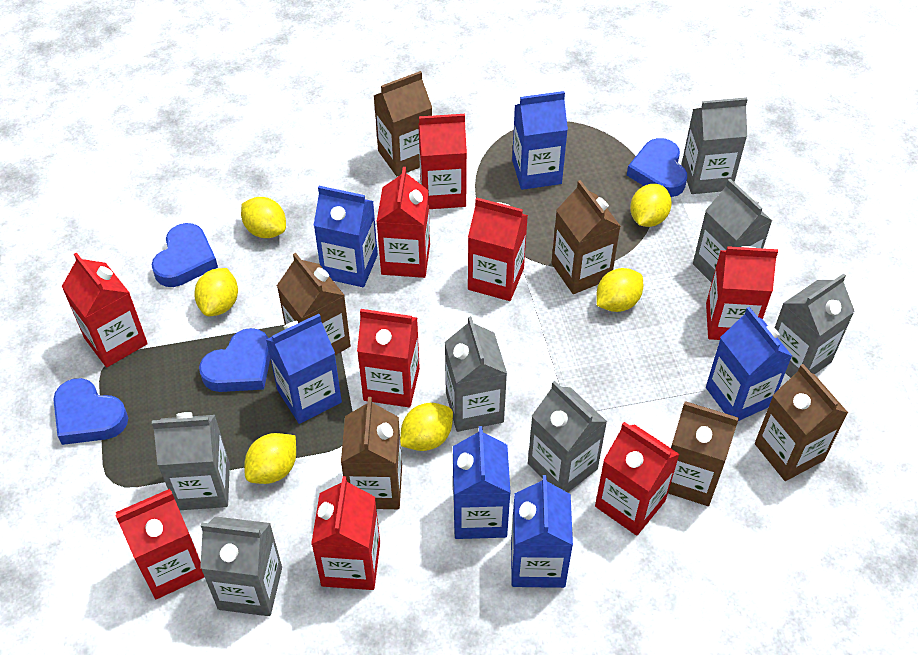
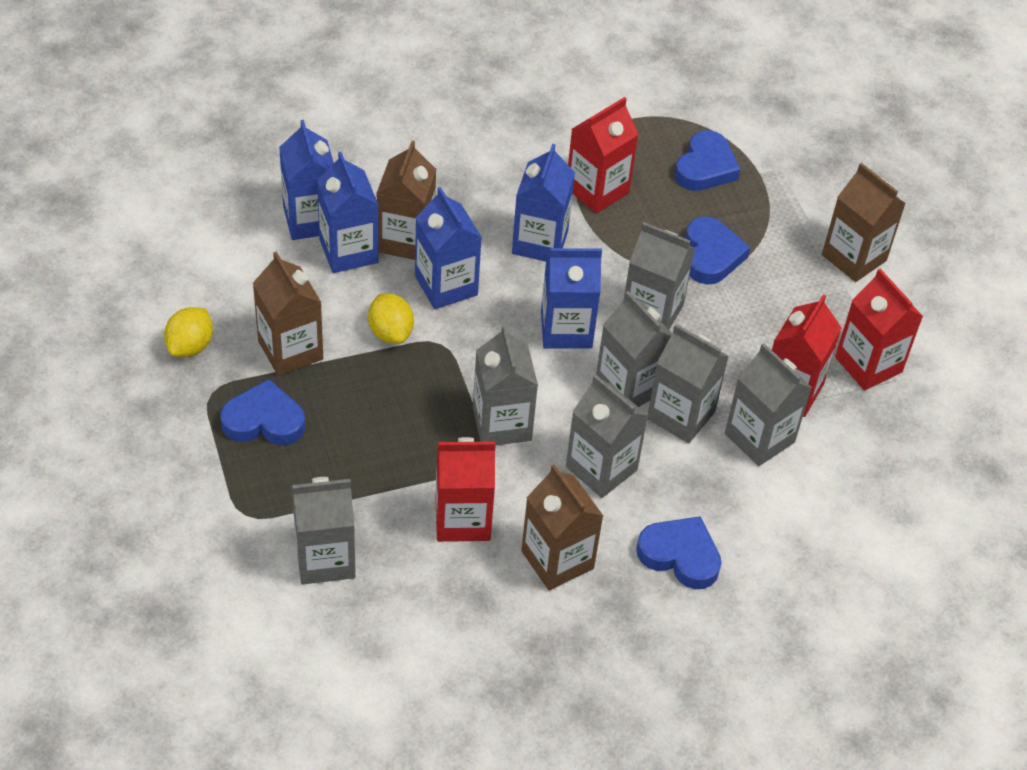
blue carton: [266,314,342,424] [313,186,378,287] [453,426,511,539] [511,475,573,588] [512,91,568,190] [706,307,792,421] = 6 -> [279,120,334,240] [317,152,378,273] [415,187,482,309] [512,144,575,262] [541,248,602,349] = 5
brown carton: [277,253,351,355] [341,397,402,509] [374,71,432,176] [551,180,621,294] [668,401,739,506] [755,364,848,481] = 6 -> [253,251,323,376] [376,141,436,260] [521,464,603,591] [822,163,906,282] = 4
red carton: [62,252,148,367] [115,489,204,599] [311,476,380,590] [357,309,420,407] [377,167,430,278] [418,114,467,209] [468,197,528,301] [595,422,680,536] [706,246,778,340] = 9 -> [436,437,496,542] [568,97,639,214] [772,295,842,417] [835,269,923,390] = 4
yellow lemon: [194,268,238,316] [241,197,286,238] [244,433,296,484] [400,403,453,451] [596,268,643,312] [630,184,672,227] = 6 -> [164,307,213,357] [368,293,414,344] = 2

